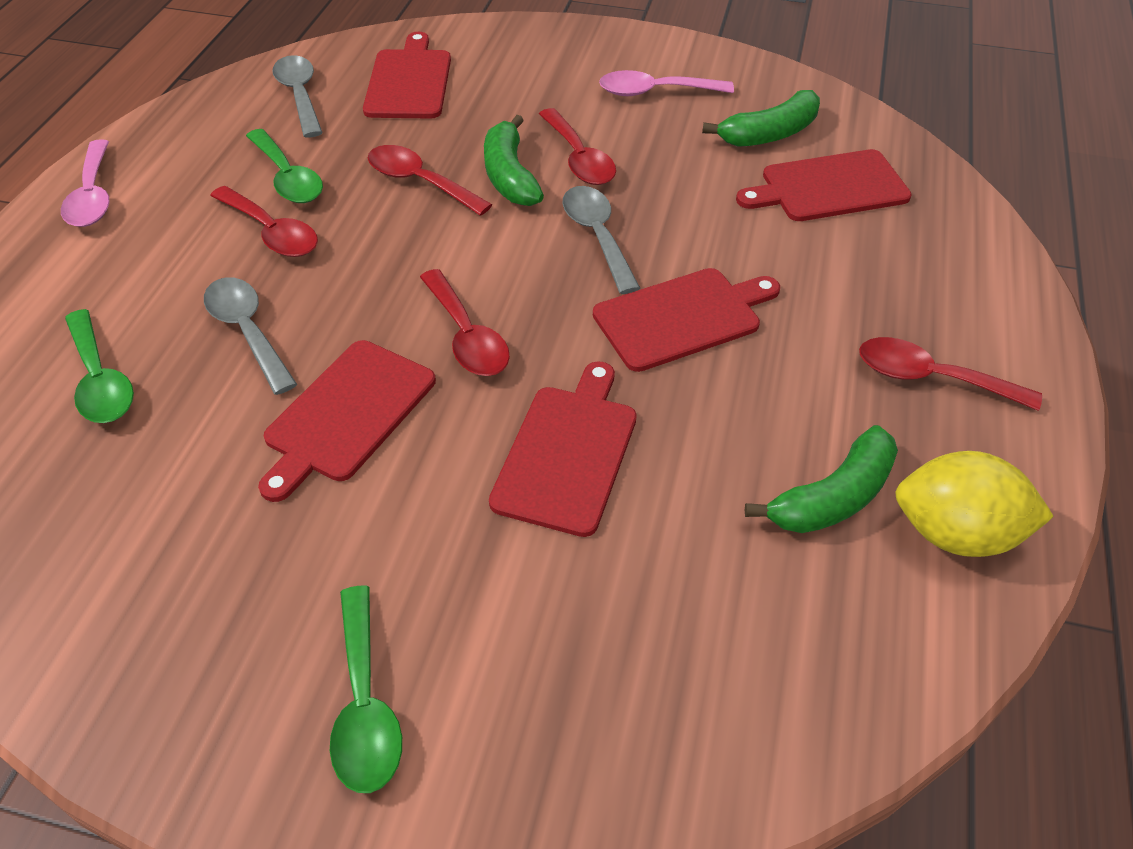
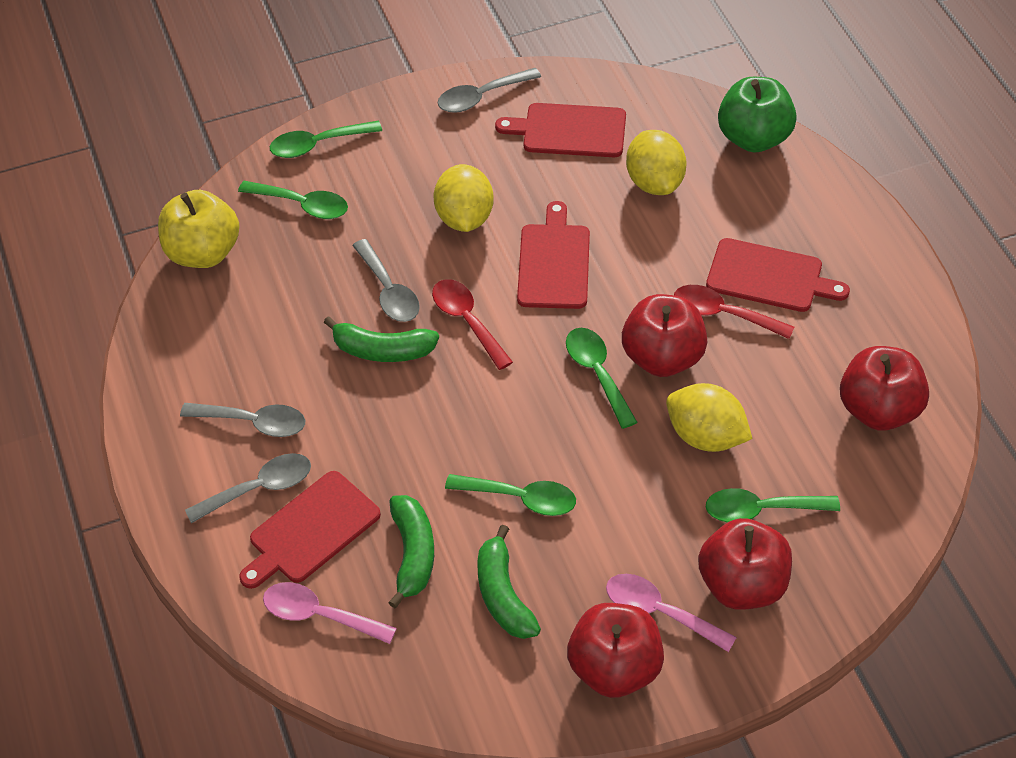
green apple: none = 0 -> [718,77,797,152] = 1
green spoon: [65,309,134,423] [246,129,323,203] [330,586,402,793] = 3 -> [238,181,348,219] [270,121,382,158] [445,474,576,516] [566,328,638,429] [706,488,840,523] = 5
grey spoon: [204,277,297,395] [272,55,323,138] [563,186,640,294] = 3 -> [180,403,305,437] [185,453,311,523] [352,239,420,322] [438,68,541,113] = 4
red apple: none = 0 -> [567,603,664,698] [622,294,707,377] [698,518,792,610] [840,346,929,431] = 4
red cutting board: [258,340,436,502] [363,32,451,118] [489,361,637,537] [593,268,780,372] [736,149,912,221] = 5 -> [239,471,381,589] [495,103,626,157] [517,201,590,309] [706,238,850,312] = 4
red spoon: [210,186,318,257] [368,145,493,216] [420,269,510,376] [539,108,616,185] [859,337,1042,411] = 5 -> [432,279,513,370] [674,285,794,339] = 2
yellow apple: none = 0 -> [158,190,239,268] = 1
yellow lemon: [895,451,1054,557] = 1 -> [434,164,494,232] [626,130,686,195] [666,383,752,452] = 3

